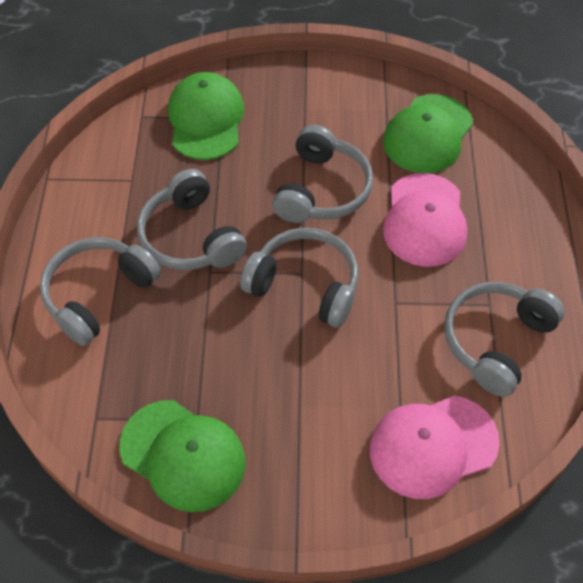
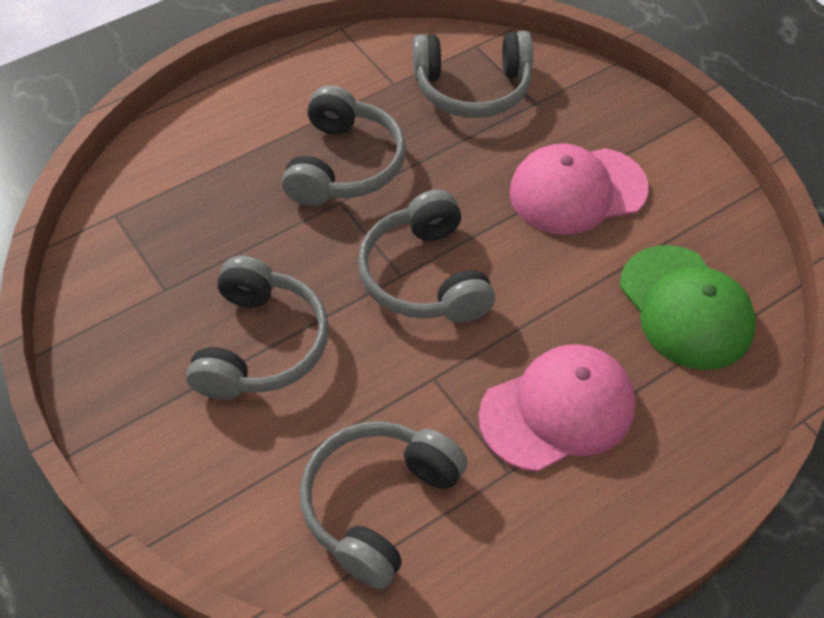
green cap: [120,400,246,512] [168,72,244,160] [383,94,473,173] = 3 -> [620,245,756,370] = 1

